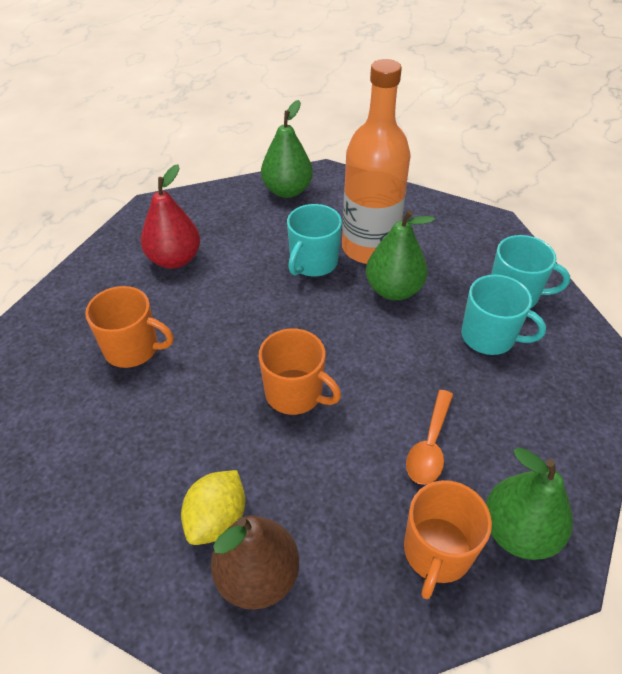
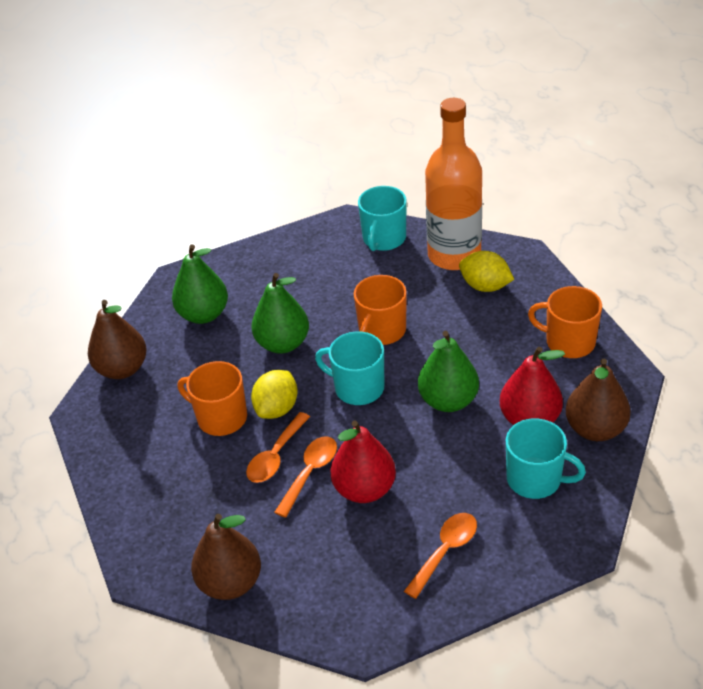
brown pear: [211,515,299,610] = 1 -> [88,300,147,379] [191,514,261,600] [566,359,631,441] = 3
orange spoon: [406,390,453,485] = 1 -> [246,412,310,483] [274,436,337,518] [404,513,477,599] = 3
red pear: [141,164,200,269] = 1 -> [330,421,396,503] [500,347,565,425] = 2
yellow lemon: [181,470,245,545] = 1 -> [251,370,298,419] [459,251,514,292] = 2

